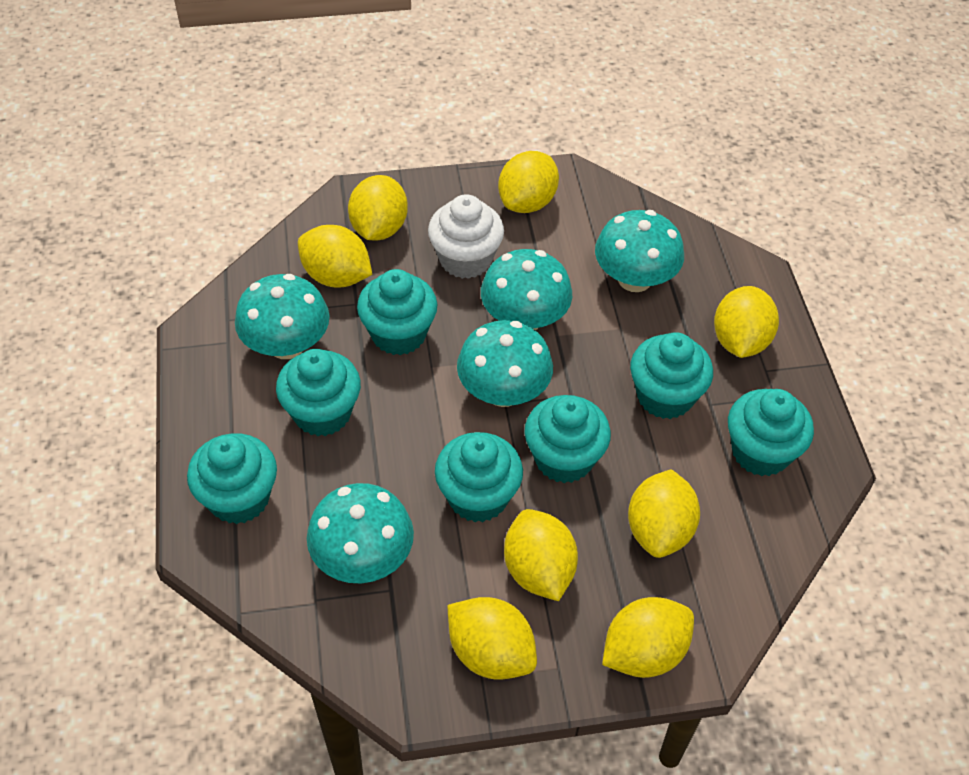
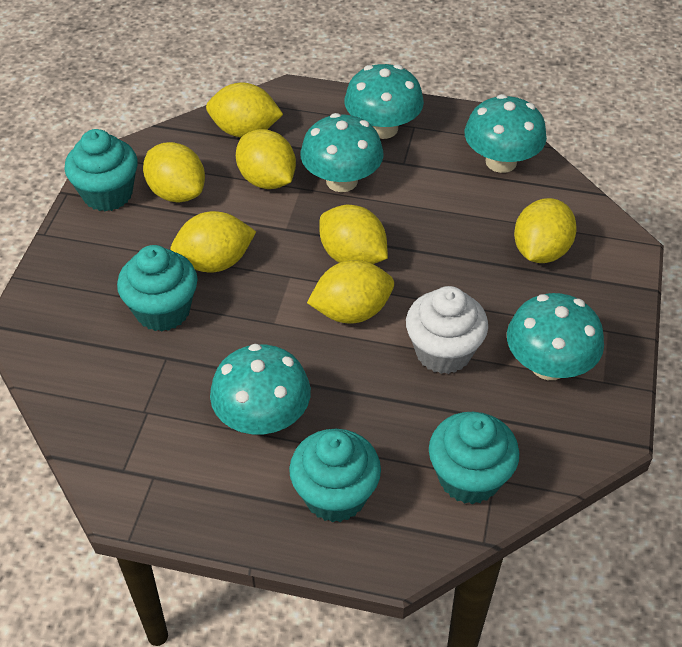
turquoise cupcake: [187,433,277,524] [276,349,361,436] [357,269,438,355] [435,432,523,522] [525,395,611,483] [630,332,713,419] [728,389,814,476] = 7 -> [64,129,138,212] [117,245,198,332] [289,429,381,522] [429,412,519,504] = 4
yellow lemon: [298,225,372,288] [348,175,408,241] [448,597,537,679] [498,151,559,213] [504,509,578,601] [602,597,694,678] [628,469,700,558] [714,286,779,358] = 8 -> [143,142,205,203] [171,211,256,272] [206,83,283,137] [236,129,296,189] [307,260,394,324] [319,205,388,264] [514,198,577,263] = 7

